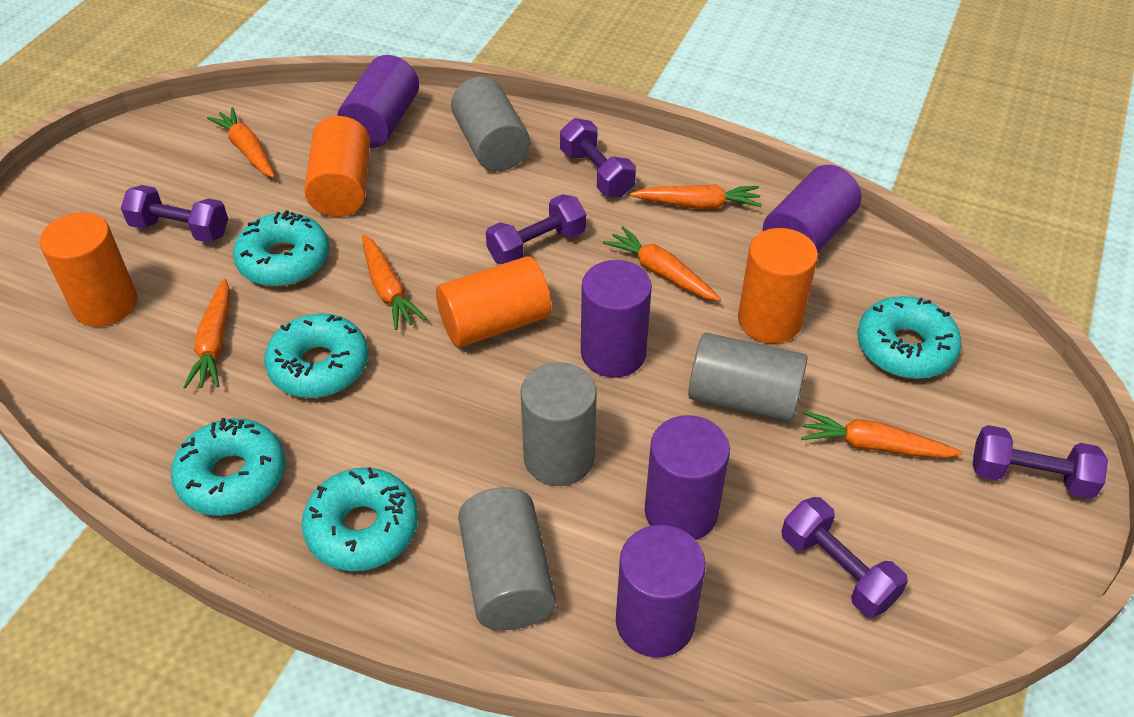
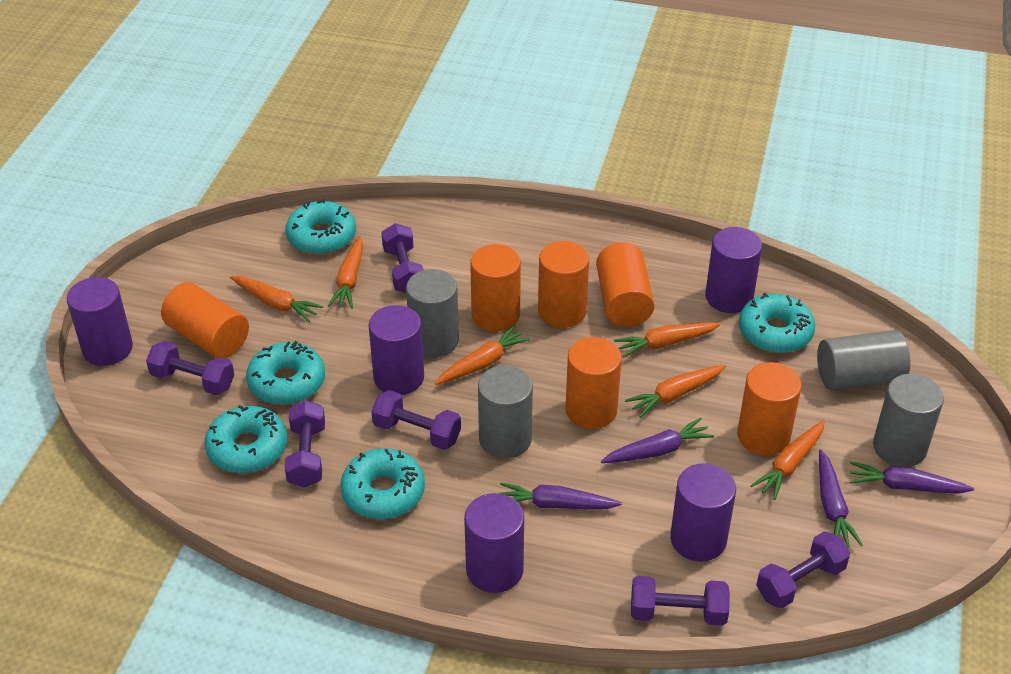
orange cylinder: [39,212,137,327] [304,116,370,217] [436,256,552,347] [738,228,818,343] = 4 -> [161,282,249,358] [470,244,521,332] [538,241,589,328] [566,337,622,429] [596,242,654,327] [737,362,802,455] = 6
purple carrot: none = 0 -> [499,482,622,509] [601,418,714,463] [819,450,863,547] [850,461,974,494] = 4
purple dumbbell: [121,185,228,243] [486,194,586,264] [560,118,636,197] [781,497,908,618] [973,425,1108,499] = 5 -> [146,341,234,395] [285,400,325,488] [371,390,461,450] [381,223,424,293] [631,576,730,626] [756,531,850,608] = 6

